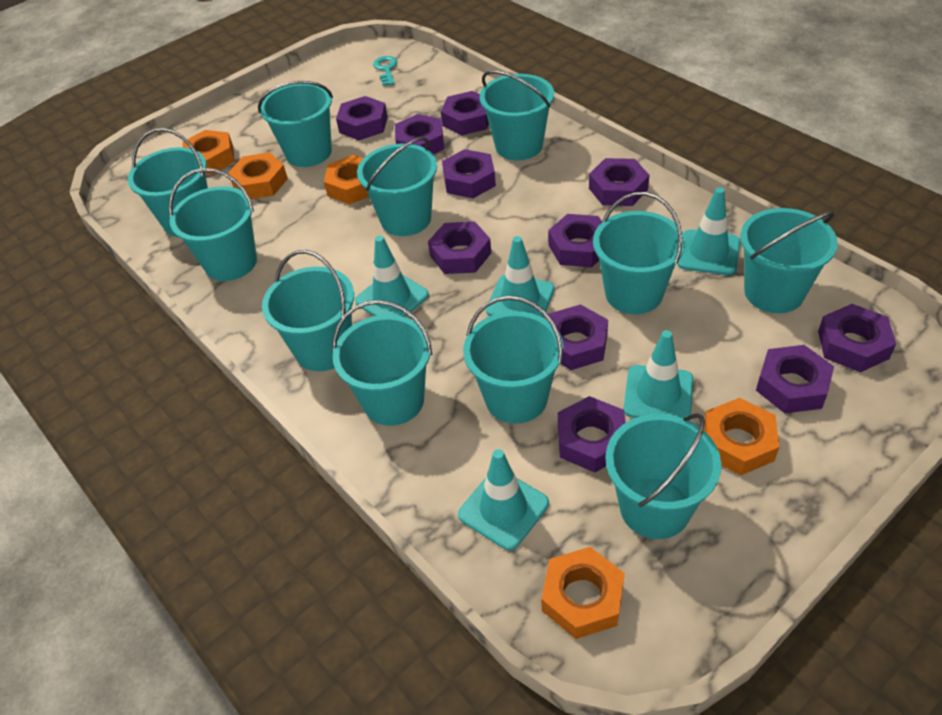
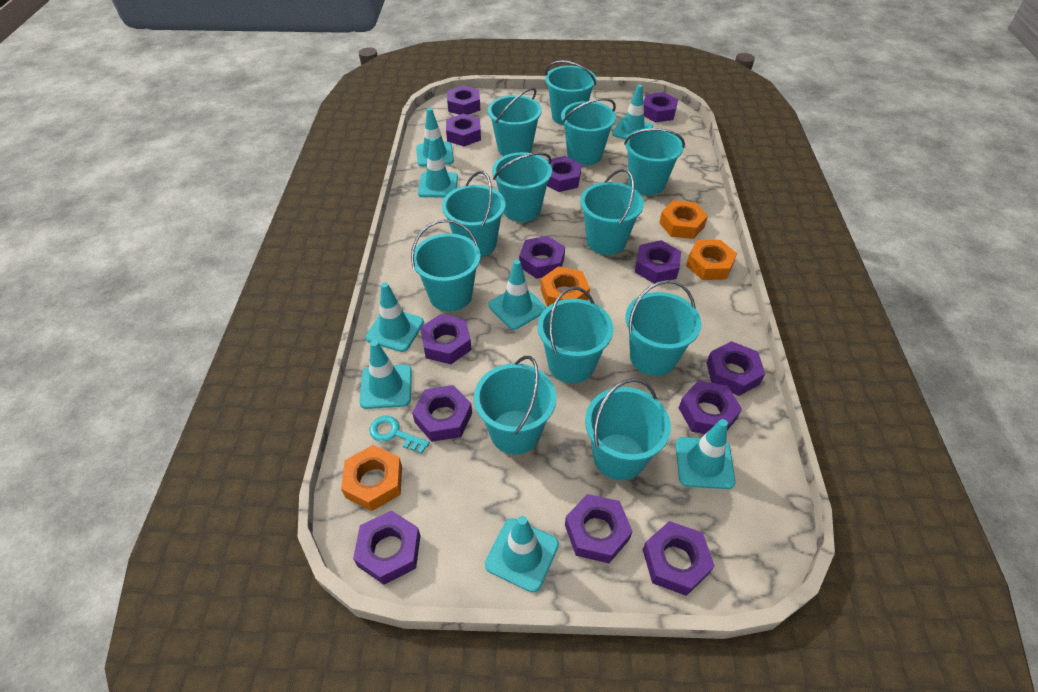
orange nut: [183,130,235,174] [228,153,288,199] [324,155,369,204] [541,547,625,639] [704,398,779,475] = 5 -> [341,445,402,511] [541,266,590,307] [659,200,708,239] [686,240,737,280] = 4
purple nut: [336,96,388,140] [395,114,444,154] [428,221,491,274] [441,91,489,136] [442,149,496,198] [548,214,602,267] [548,304,608,370] [558,396,626,473] [589,158,649,206] [756,345,834,413] [818,304,896,372] = 11 -> [353,510,421,585] [412,385,472,442] [420,314,472,364] [446,114,481,146] [447,86,480,115] [519,236,565,279] [547,156,582,192] [565,494,633,563] [635,240,681,284] [643,92,678,122] [643,521,714,596] [679,380,742,434] [706,341,765,396] = 13
turquoise bucket: [128,128,208,237] [169,168,257,281] [258,81,333,167] [262,250,354,371] [332,300,433,426] [357,137,437,236] [463,296,563,424] [480,70,554,160] [593,192,685,314] [605,413,721,539] [740,208,838,313] = 11 -> [411,219,481,312] [442,171,505,257] [474,356,556,455] [488,88,542,156] [492,152,552,222] [538,287,613,383] [545,61,596,125] [561,98,616,165] [580,169,644,255] [585,378,671,480] [624,128,685,195] [625,280,701,376] = 12
turquoise traffic cone: [355,236,429,317] [458,449,549,550] [486,236,554,318] [624,330,693,421] [678,187,740,275] = 5 -> [359,340,412,409] [365,282,424,352] [416,108,454,167] [418,138,458,197] [485,516,559,593] [488,260,546,330] [612,84,653,140] [675,419,735,489] = 8

